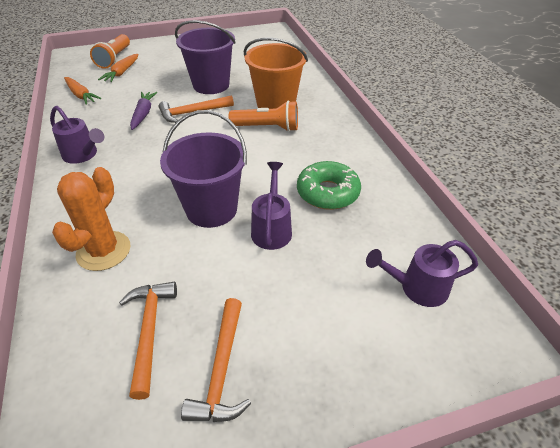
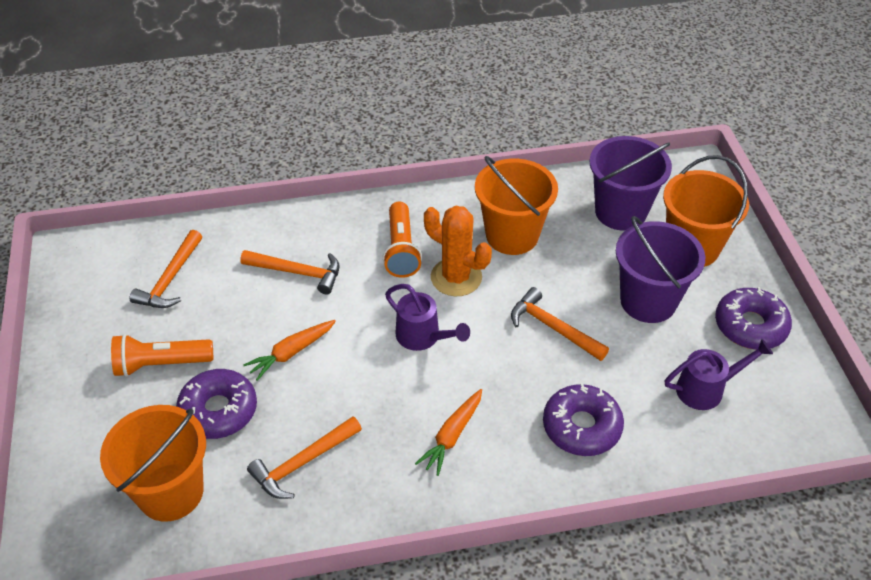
green donut: [297,161,361,210] = 1 -> none = 0
orange bucket: [244,38,308,109] = 1 -> [100,405,206,522] [475,156,558,255] [663,155,749,267] = 3
orange hammer: [119,282,177,400] [159,95,234,123] [181,298,251,422] = 3 -> [130,230,202,308] [240,250,340,294] [247,416,362,499] [511,287,609,361] = 4
purple carrot: [130,92,157,130] = 1 -> none = 0
purple donut: none = 0 -> [176,369,257,439] [543,383,624,456] [715,287,792,350] = 3
purple watering can: [50,106,104,164] [251,162,292,250] [366,240,478,307] = 3 -> [385,284,470,351] [665,339,773,410] = 2

